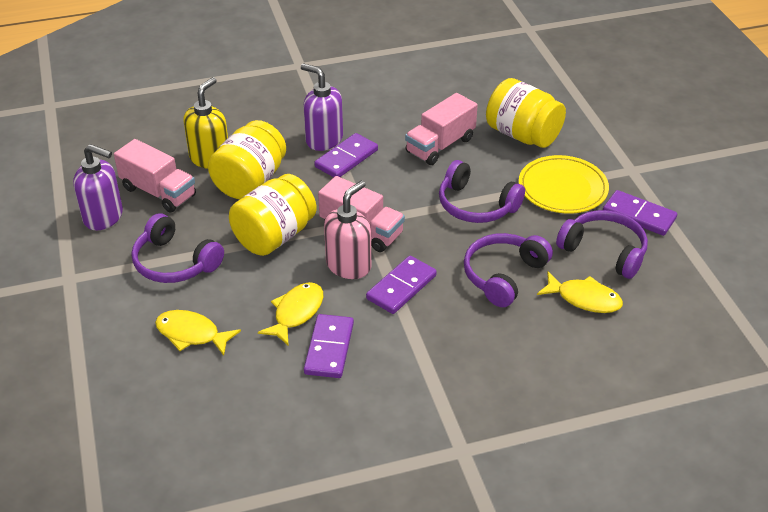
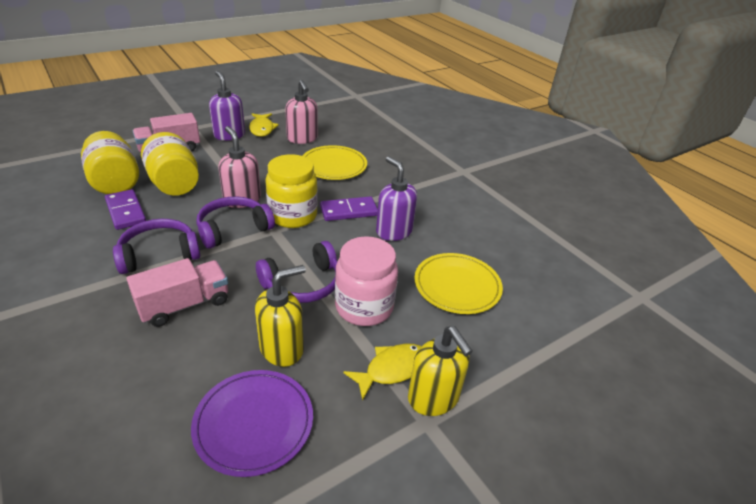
pink jar: none = 0 -> [335,236,398,326] = 1
pink soap dispenser: [324,181,371,279] = 1 -> [218,126,261,208] [285,80,318,144] = 2
pink truck: [114,139,196,212] [318,176,405,252] [405,93,478,165] = 3 -> [126,258,228,327] [133,113,200,152] = 2
purple domino: [304,314,354,378] [314,133,378,177] [366,256,437,314] [603,190,677,236] = 4 -> [105,189,146,230] [320,196,378,221] = 2
purple headphones: [132,213,224,283] [439,160,525,223] [464,233,553,307] [556,210,648,279] = 4 -> [113,219,200,274] [197,196,275,249] [256,241,338,303] = 3
purple plate: none = 0 -> [191,370,313,477] = 1
yellow fish: [155,310,241,356] [258,282,323,346] [537,272,623,313] = 3 -> [249,113,279,137] [343,344,421,401] = 2
yellow plate: [519,155,609,214] = 1 -> [303,145,367,180] [414,253,503,314] = 2
yellow soap dispenser: [183,77,228,169] = 1 -> [255,265,306,367] [408,326,473,416] = 2

